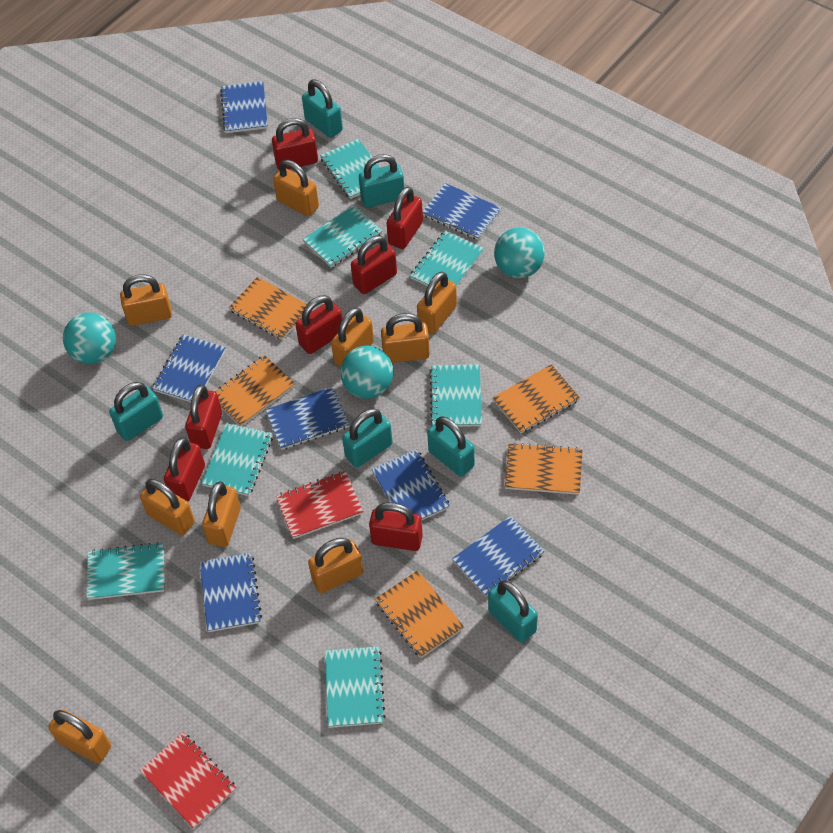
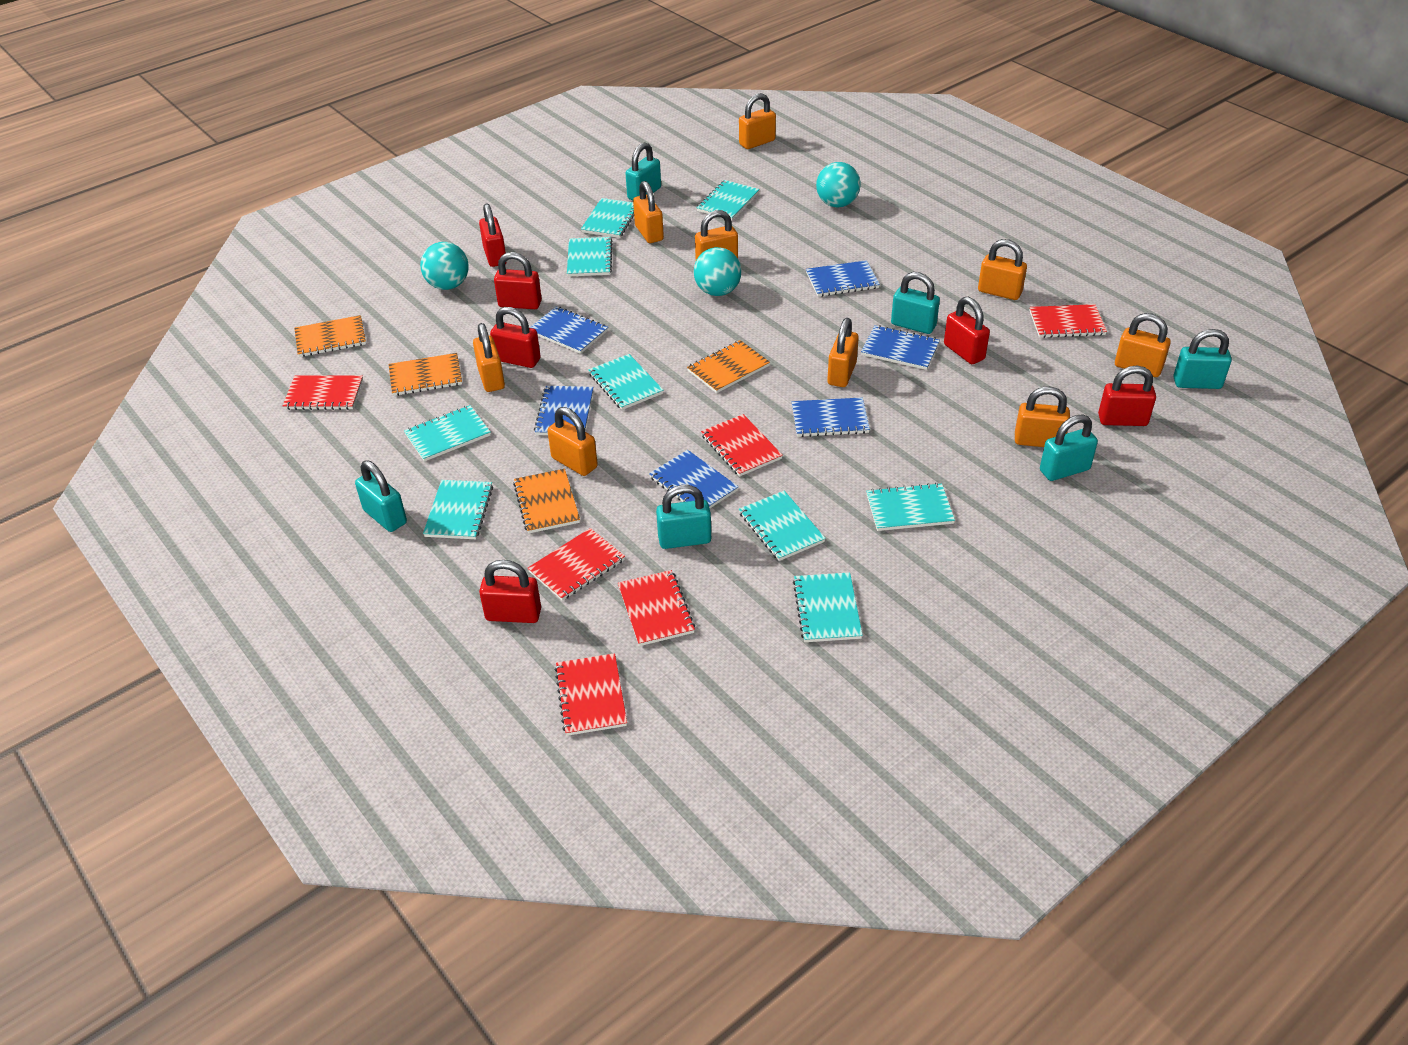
blue notebook: [152,334,226,402] [199,553,262,632] [220,81,268,133] [265,387,349,450] [372,449,450,520] [423,183,501,240] [452,516,545,597] = 7 -> [530,306,608,354] [534,386,593,435] [649,450,738,508] [792,397,870,437] [806,260,880,297] [861,325,940,370] = 6
orange notebook: [214,355,295,426] [228,277,307,340] [375,570,464,658] [493,364,580,434] [505,443,583,495] = 5 -> [294,315,366,357] [389,353,462,396] [513,469,580,534] [687,340,770,393] = 4
red notebook: [140,732,236,829] [276,471,363,539] = 2 -> [282,375,363,410] [528,528,625,601] [555,653,627,736] [618,570,695,646] [701,414,783,477] [1029,304,1107,338] = 6
red padlock: [164,437,205,502] [185,385,222,449] [272,118,318,170] [295,295,343,354] [351,236,397,294] [369,502,423,551] [387,187,423,249] = 7 -> [479,203,507,267] [479,560,541,623] [490,307,541,368] [494,252,542,309] [944,297,990,364] [1098,365,1156,426] = 6
turquoise notebook: [87,542,165,600] [201,423,273,496] [303,205,382,268] [320,139,380,199] [325,646,386,728] [410,231,484,287] [430,364,482,427] = 7 -> [404,405,491,462] [423,480,493,539] [567,237,612,277] [581,198,634,238] [588,354,664,410] [696,180,760,220] [739,491,826,561] [793,572,863,642] [866,483,955,531] = 9

